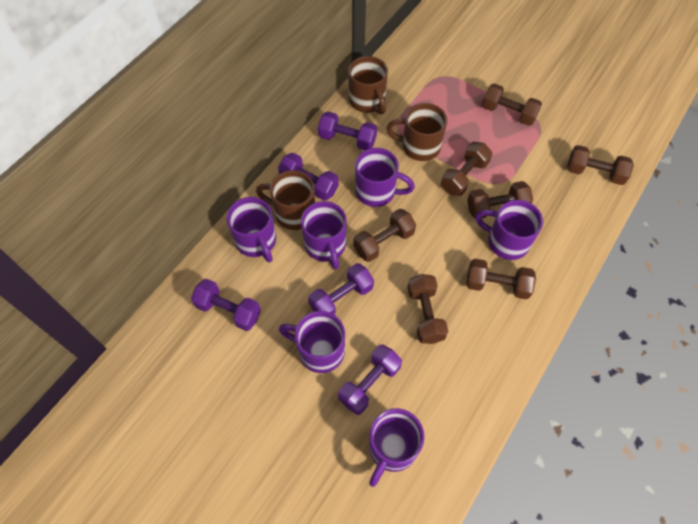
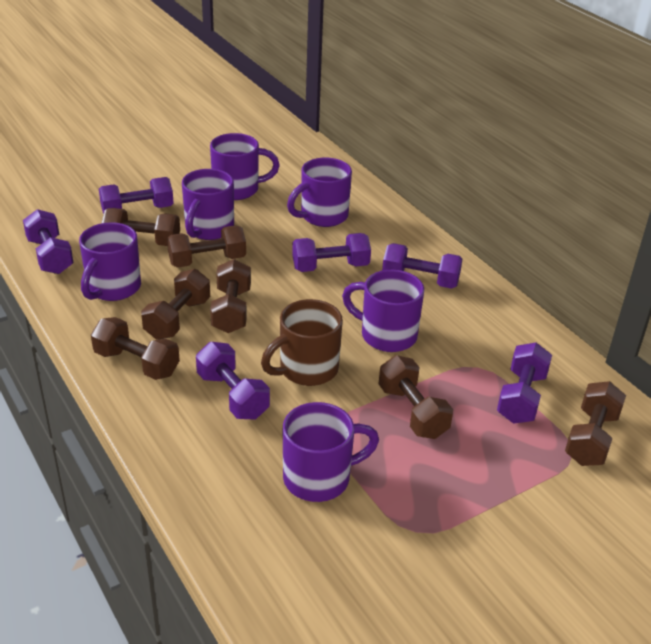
brown mug: [256,170,315,230] [348,56,388,114] [386,103,447,161] = 3 -> [261,299,343,386] = 1
purple dumbbell: [191,279,261,331] [278,153,339,201] [308,263,374,315] [318,112,377,150] [338,344,402,415] = 5 -> [23,209,73,274] [99,177,174,214] [196,342,270,420] [292,233,371,272] [382,243,462,289] [497,342,552,424] = 6

